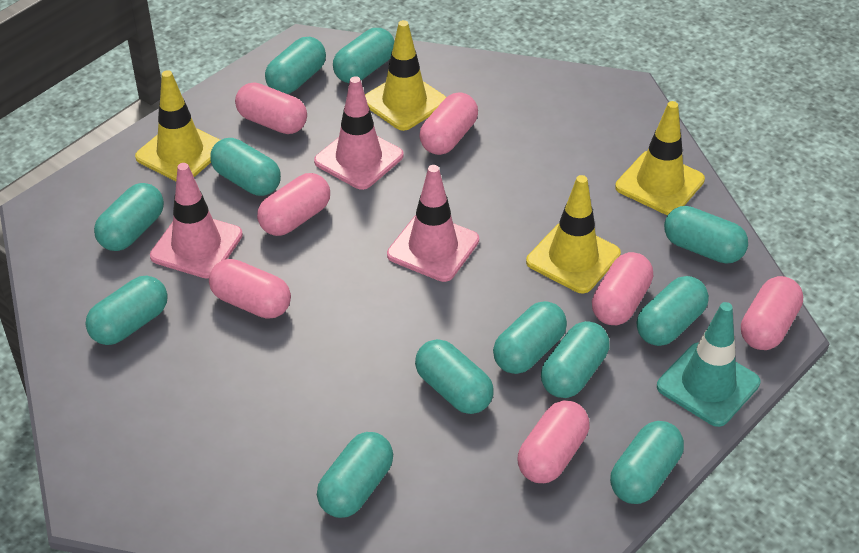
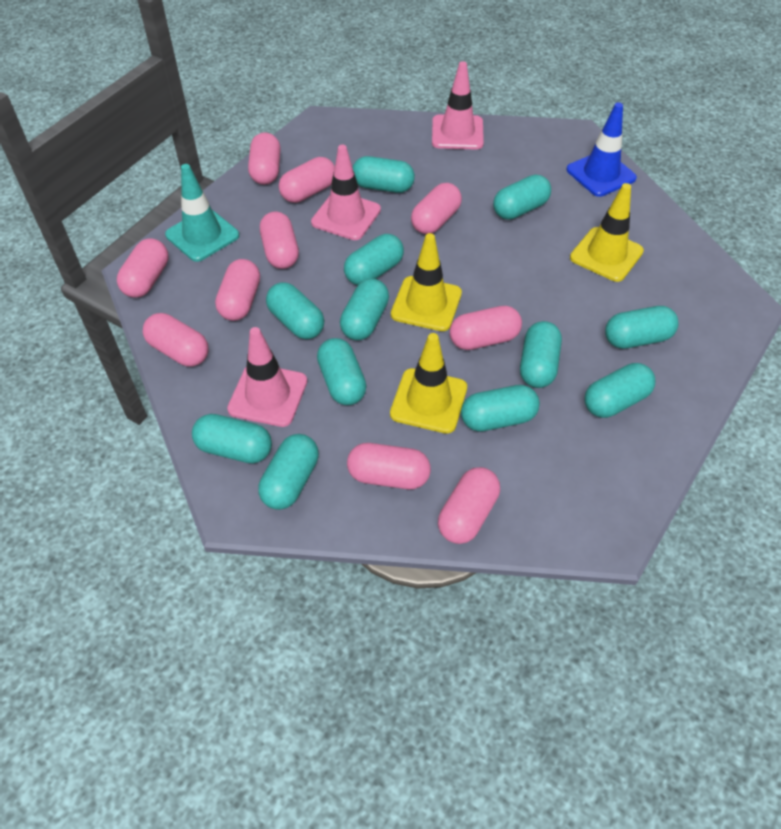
blue traffic cone: none = 0 -> [566,102,637,197] = 1
pink capsule: [209,259,291,319] [235,82,307,134] [257,173,330,236] [419,92,478,155] [517,401,589,483] [592,252,653,325] [741,276,803,350] = 7 -> [117,238,169,298] [143,313,209,366] [215,259,260,321] [248,132,281,185] [260,212,299,269] [279,157,335,203] [347,443,431,489] [411,183,462,234] [438,467,500,544] [450,306,522,350] = 10
yellow traffic cone: [135,70,220,181] [365,20,446,131] [526,175,621,293] [615,101,705,215] = 4 -> [390,333,467,434] [391,233,462,331] [570,183,644,282] = 3

